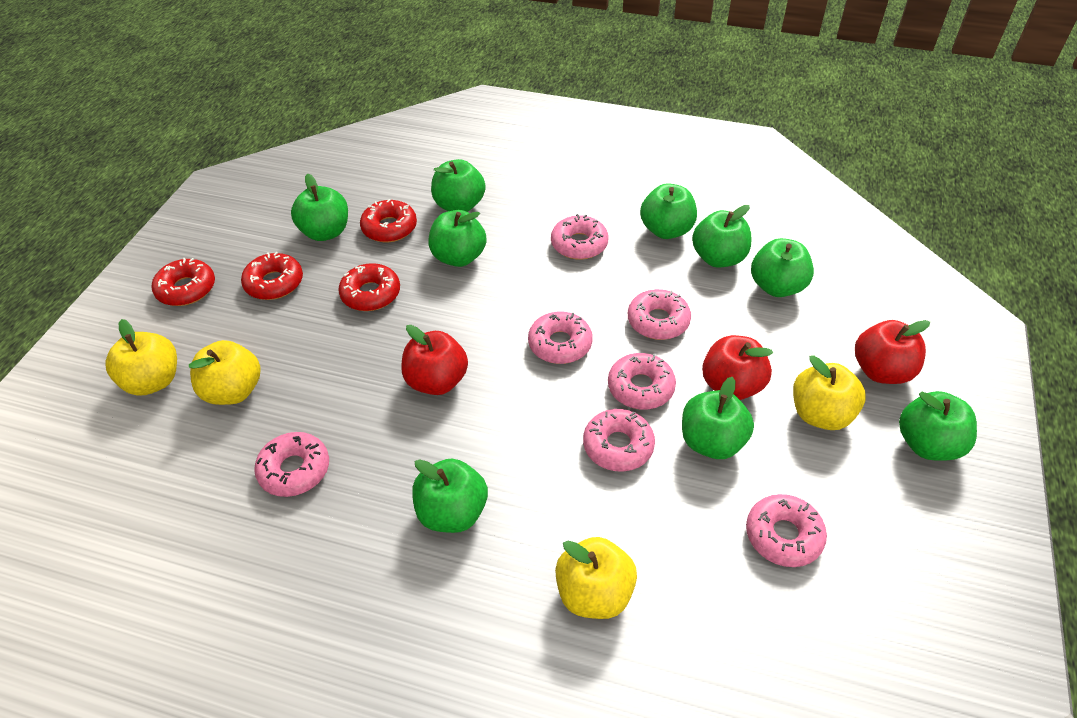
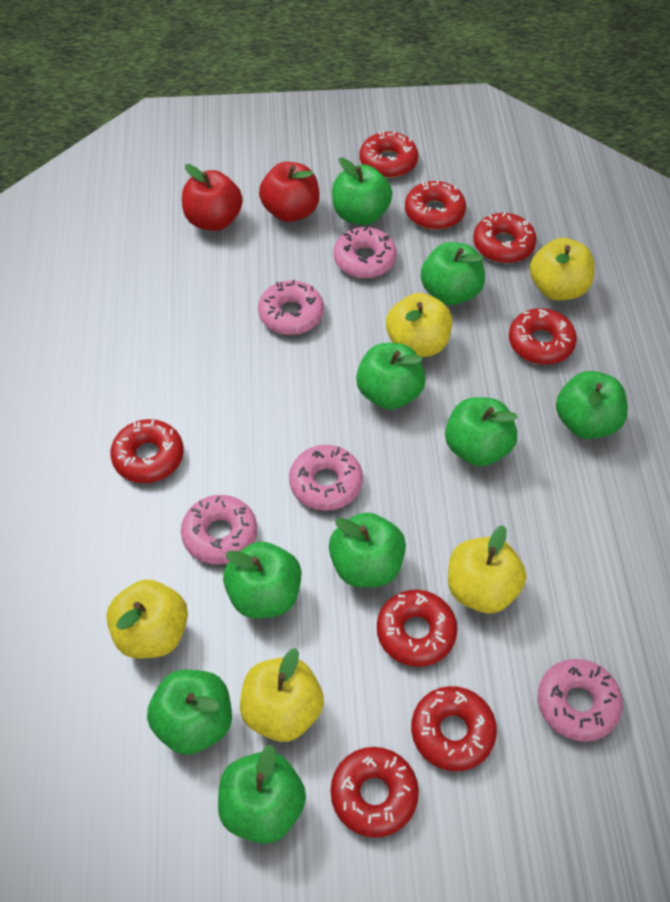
pink donut: [254,432,329,497] [528,312,593,364] [551,214,609,260] [583,409,655,472] [608,353,676,410] [628,289,691,340] [746,494,827,567] = 7 -> [181,495,257,564] [258,280,324,335] [289,445,363,511] [333,226,397,278] [538,659,623,742] = 5
red apple: [401,325,468,395] [702,335,773,400] [855,320,930,384] = 3 -> [182,164,243,231] [259,162,319,222] = 2
red donut: [152,258,215,306] [241,252,303,300] [338,263,400,311] [360,199,417,242] = 4 -> [110,419,184,483] [330,747,419,838] [360,131,418,178] [377,590,458,667] [405,180,466,230] [411,686,497,771] [473,212,537,263] [509,308,577,365] = 8
yellow apple: [105,319,177,396] [189,340,261,405] [555,537,637,619] [793,355,866,430] = 4 -> [106,579,188,659] [240,648,324,742] [386,293,452,357] [448,525,526,613] [530,238,595,301] = 5

